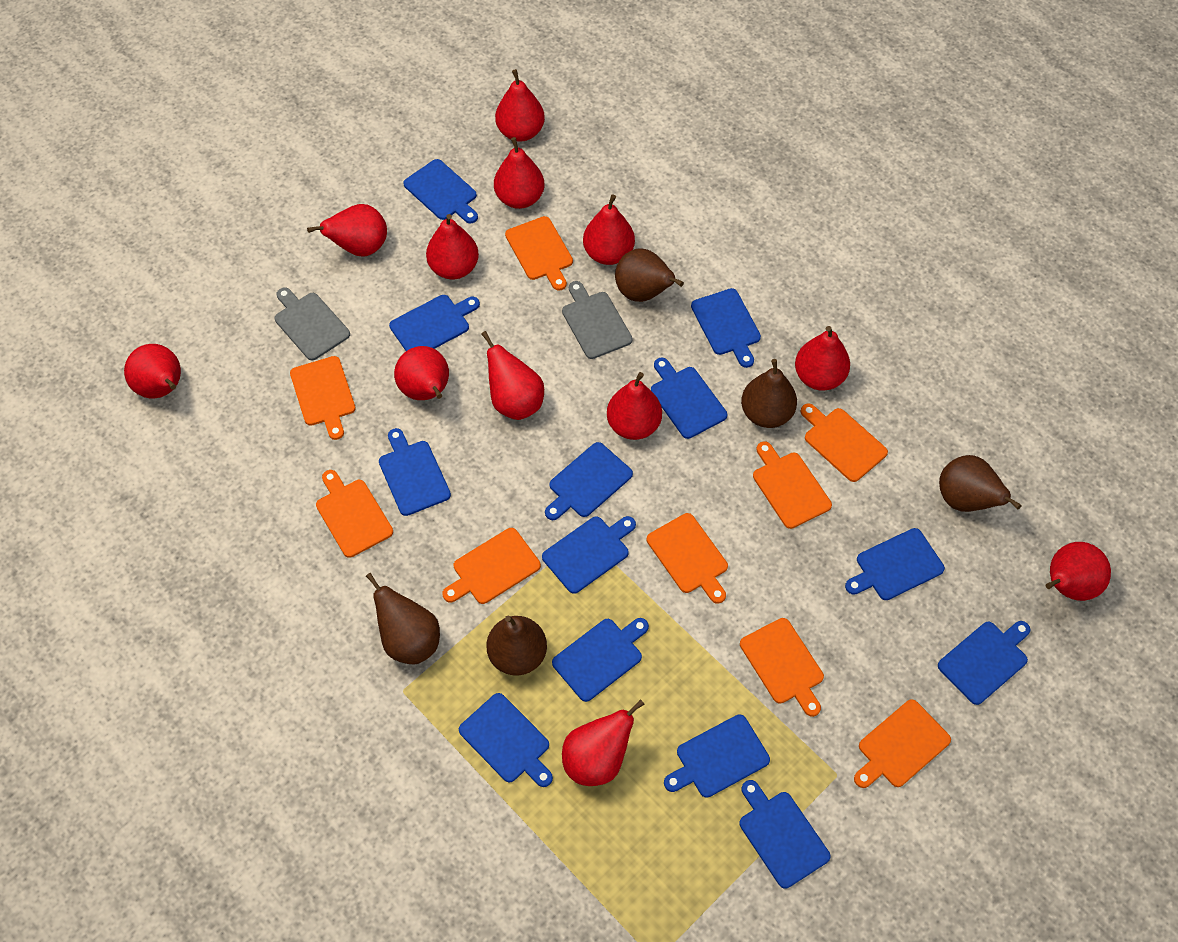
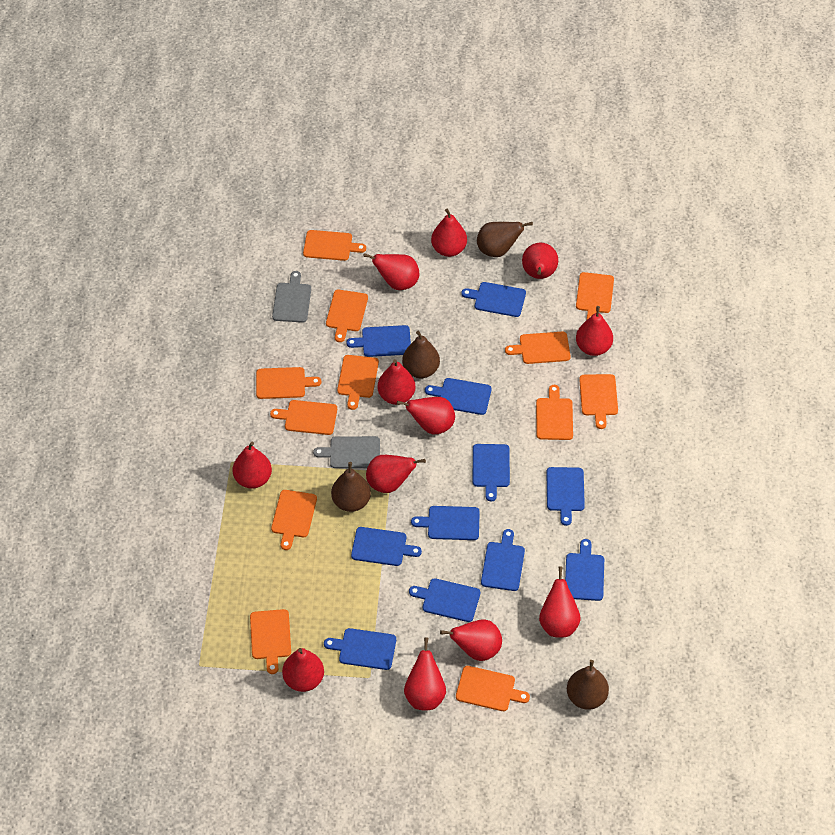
blue cutting board: [379,428,451,516] [389,295,480,351] [403,159,478,224] [459,693,553,787] [542,516,636,594] [545,442,633,520] [552,618,649,702] [651,358,727,439] [664,714,770,798] [691,288,761,368] [739,780,831,889] [845,528,945,600] [938,621,1031,705] = 13 -> [324,628,396,670] [346,325,411,357] [351,527,422,566] [409,578,480,622] [411,506,480,540] [425,378,492,415] [461,282,526,317] [473,444,510,501] [481,529,525,591] [546,467,585,526] [565,539,604,601] = 11
brown pear: [366,573,440,664] [486,615,547,676] [615,248,684,302] [741,359,797,428] [939,455,1022,512] = 5 -> [331,462,371,512] [402,331,440,378] [477,222,533,257] [567,660,609,710] = 4
orange cutting board: [290,356,356,440] [316,470,393,558] [442,528,541,604] [505,216,573,291] [647,513,728,604] [740,618,824,717] [753,441,832,529] [800,403,888,482] [854,699,951,788] = 9 -> [250,609,291,674] [256,367,321,399] [270,400,337,435] [271,490,317,550] [303,230,366,261] [326,290,368,342] [337,355,379,410] [456,666,530,711] [505,332,571,364] [536,385,573,440] [576,272,614,319] [579,374,618,429] = 12

